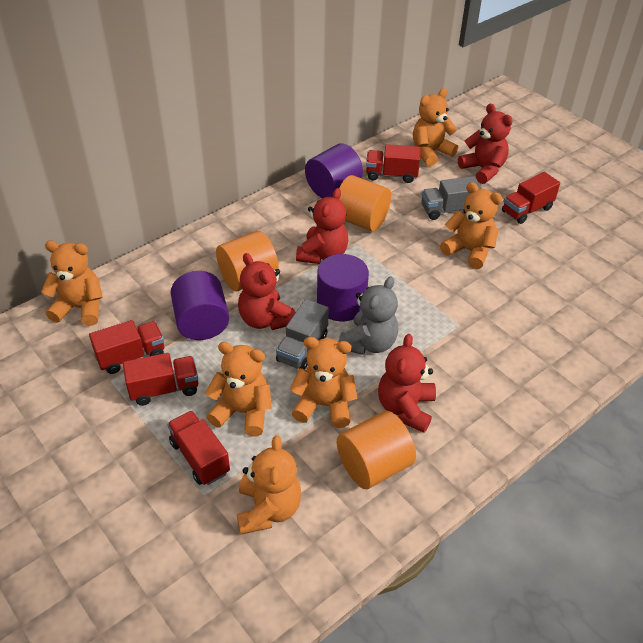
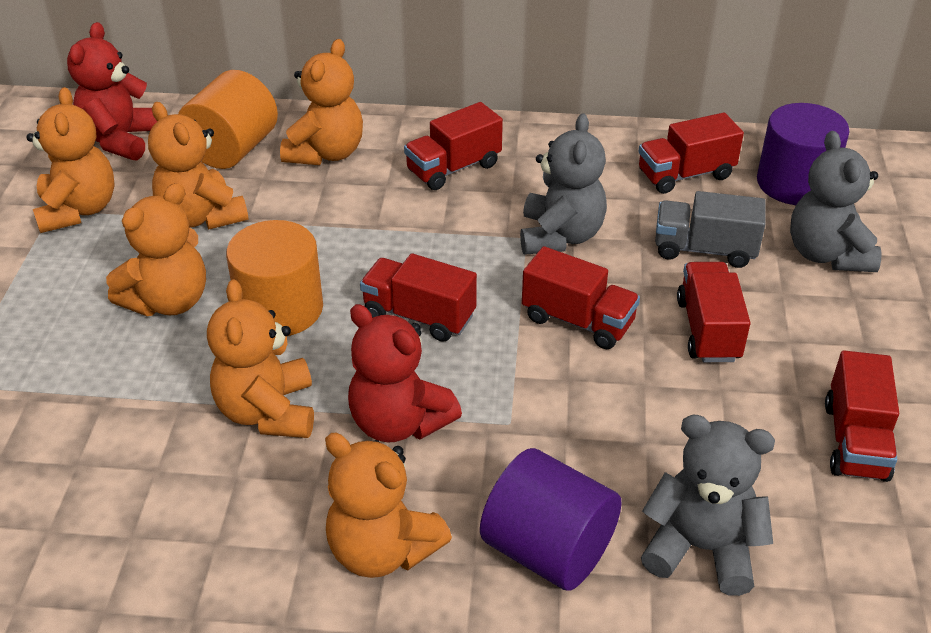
grey teddy bear: [339,277,398,355] = 1 -> [520,113,607,255] [641,414,775,596] [790,131,881,272] = 3
grey truck: [276,299,329,370] [421,176,482,220] = 2 -> [655,191,766,268] = 1
orange cylinder: [216,231,279,291] [337,411,416,489] [339,175,391,231] = 3 -> [178,70,278,169] [226,220,323,336] = 2
purple cylinder: [170,271,229,340] [305,143,363,198] [317,254,369,321] = 3 -> [480,448,621,591] [757,103,850,205] = 2
red teddy bear: [238,253,296,330] [296,188,348,264] [378,334,436,433] [458,104,513,184] = 4 -> [67,22,157,161] [348,304,462,442] = 2
red truck: [89,320,164,374] [123,353,198,406] [167,411,230,485] [366,144,421,183] [502,172,560,224] = 5 -> [360,253,477,342] [404,102,503,190] [522,246,640,349] [638,112,744,194] [677,262,750,362] [825,350,899,482] = 6

